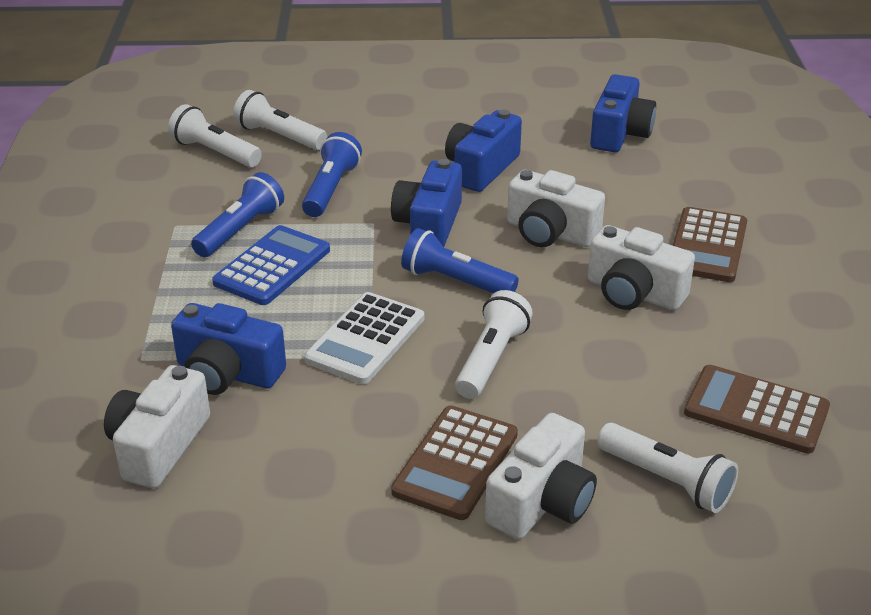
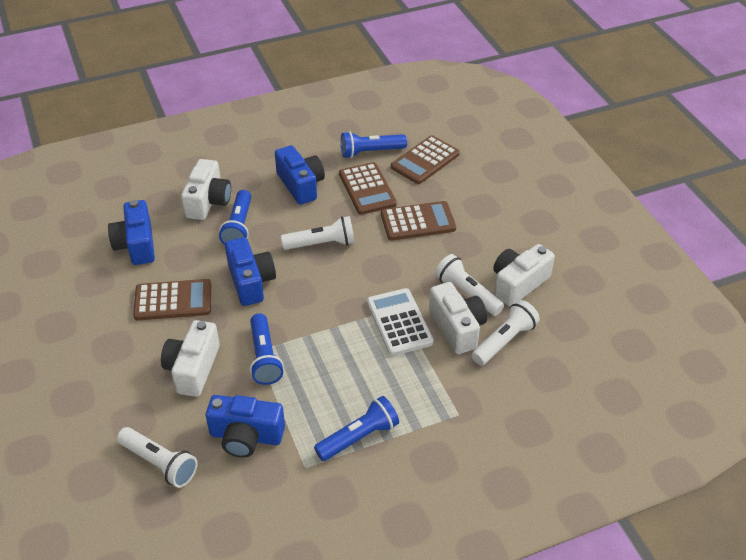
blue calculator: [212,225,330,305] = 1 -> none = 0
blue flashlight: [191,172,284,257] [302,132,362,217] [401,228,519,293] = 3 -> [219,190,251,245] [250,313,284,385] [314,396,399,461] [341,131,407,158] = 4
brown calculator: [391,406,518,520] [672,207,747,282] [684,365,830,454] = 3 -> [133,279,211,320] [339,162,397,215] [381,201,456,241] [391,135,460,184] = 4

